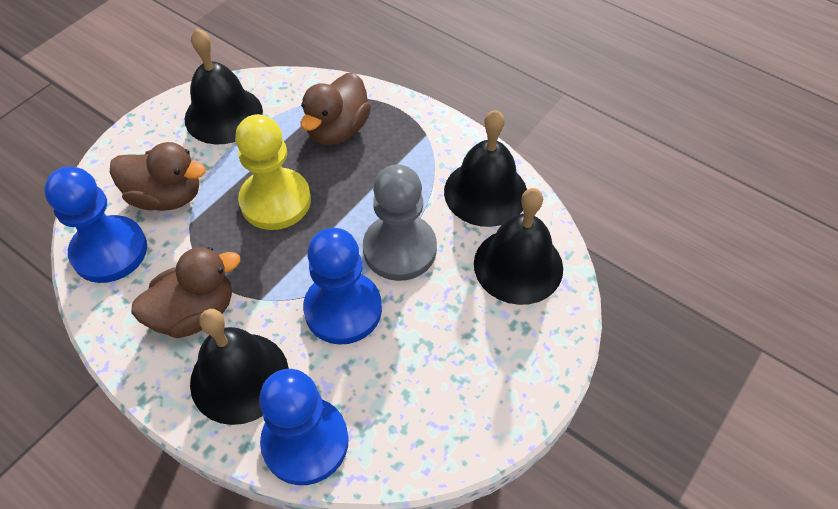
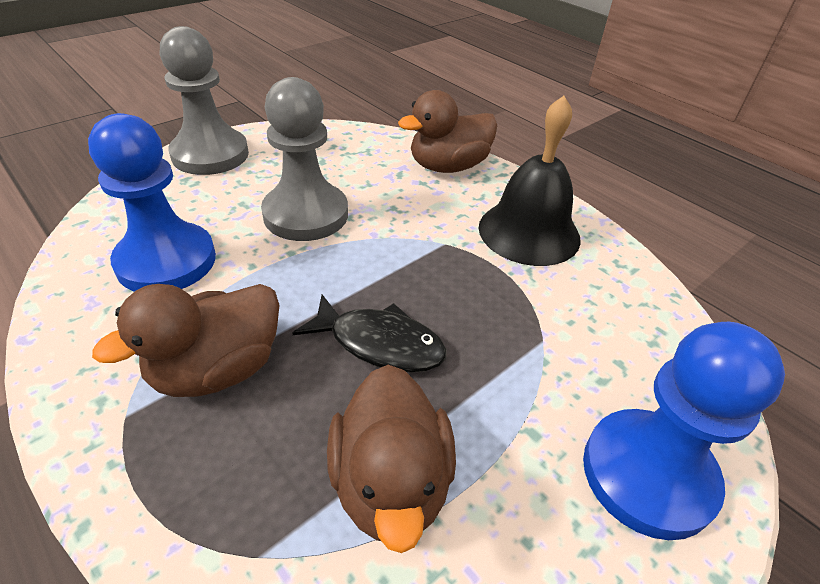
black bell: [184,29,263,144] [190,309,289,425] [444,110,527,227] [474,188,563,305] = 4 -> [479,96,581,266] = 1
black fish: none = 0 -> [293,295,447,372] = 1
blue pawn: [44,167,147,283] [259,369,349,485] [303,228,382,345] = 3 -> [88,113,216,292] [583,322,785,540] = 2
grey pawn: [363,164,437,281] = 1 -> [160,26,249,175] [261,77,348,241] = 2
yellow pawn: [235,114,311,230] = 1 -> none = 0

